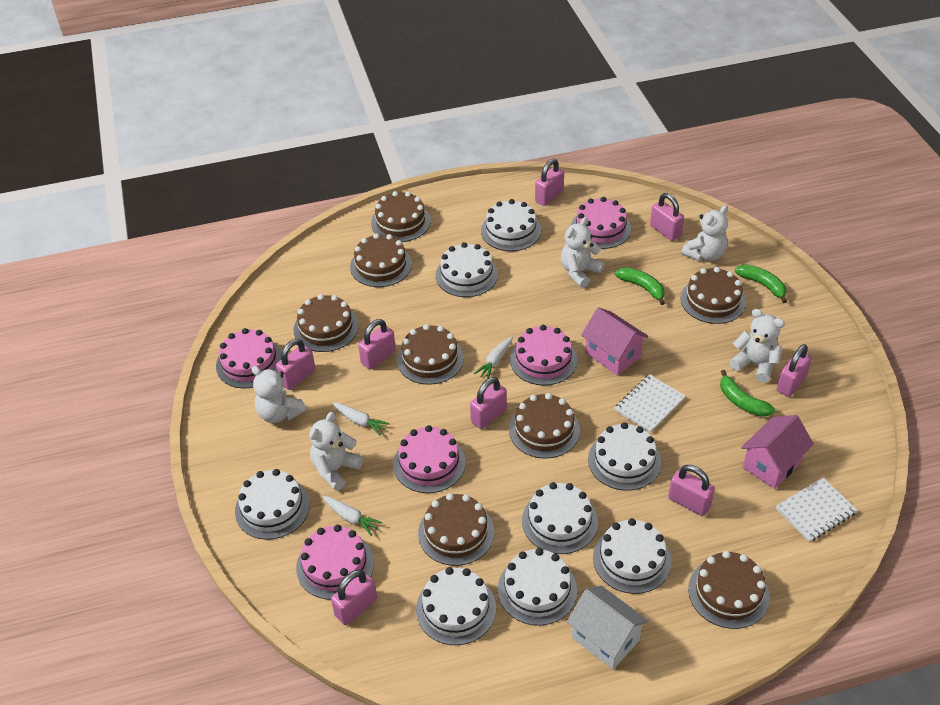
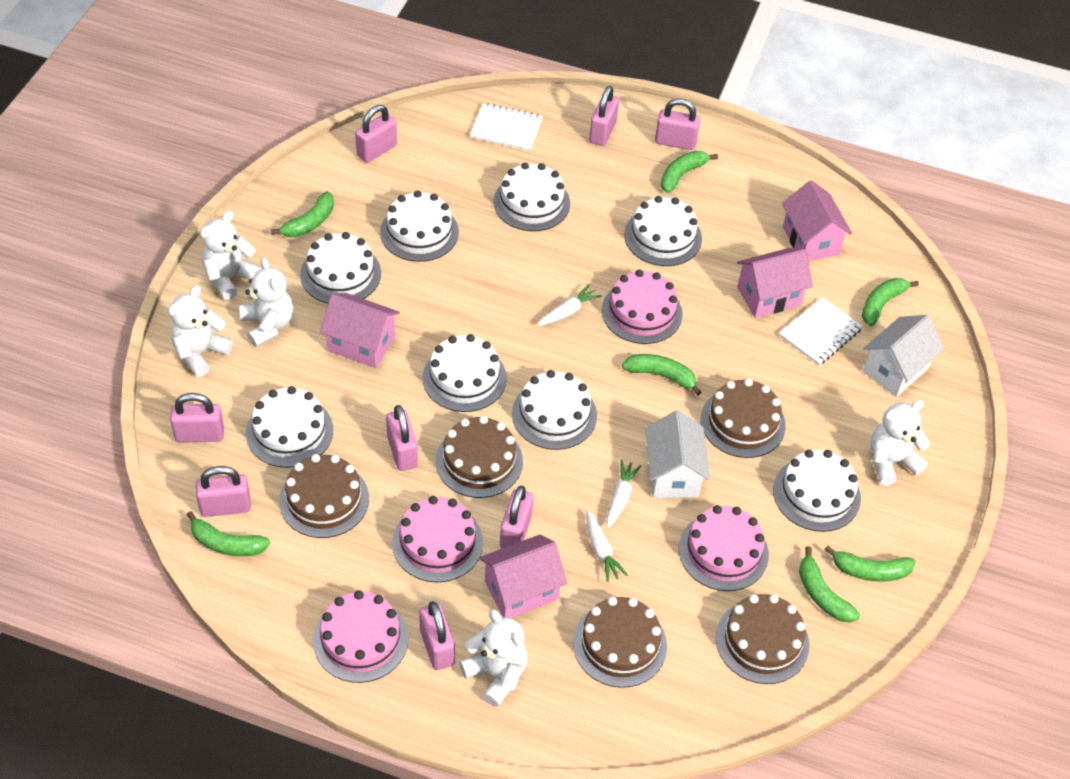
brown cake: [294,294,359,352] [350,233,412,287] [371,191,431,242] [397,324,464,385] [418,493,494,566] [509,393,580,459] [681,267,746,324] [688,551,770,629] = 8 -> [279,454,369,538] [436,416,523,498] [573,597,667,688] [701,378,786,458] [716,594,809,684] = 5
green banana: [615,267,665,305] [720,370,775,417] [735,264,787,303] = 3 -> [186,511,270,556] [271,191,334,237] [622,354,701,395] [661,151,718,193] [799,546,860,623] [824,546,916,582] [862,278,919,326] = 7
pink cake: [216,328,281,388] [296,525,374,600] [393,425,466,493] [510,325,577,386] [571,197,631,249] = 5 -> [313,590,408,683] [392,496,483,582] [602,270,683,344] [679,505,769,591] = 4
pink house: [581,307,648,375] [741,415,814,489] = 2 -> [320,293,400,368] [480,534,567,618] [737,248,813,318] [782,180,852,261] = 4
white house: [567,586,649,669] = 1 -> [645,410,710,498] [863,315,944,397] = 2

